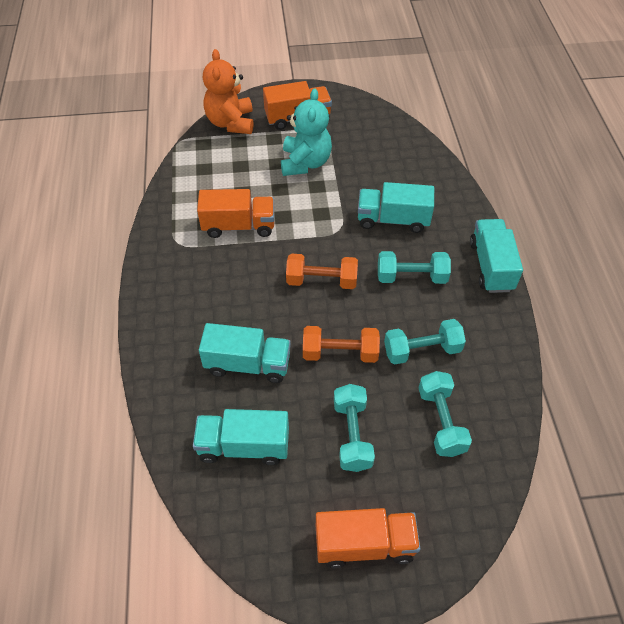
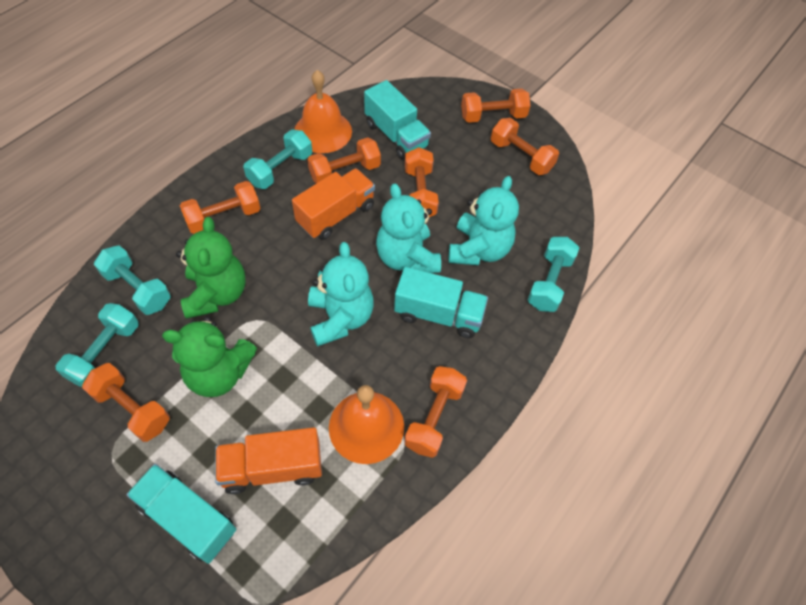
green teddy bear: none = 0 -> [162,316,257,397] [176,217,246,319] = 2
orange bell: none = 0 -> [294,70,352,153] [329,385,404,464] = 2
orange dumbbell: [286,254,358,289] [303,326,380,363] = 2 -> [82,363,170,442] [180,181,261,234] [307,137,381,183] [404,366,467,458] [405,147,439,217] [461,88,531,123] [491,118,559,175] = 7
orange teddy bear: [203,49,253,134] = 1 -> none = 0
orange truck: [197,189,274,238] [263,81,332,130] [316,508,420,568] = 3 -> [215,427,322,494] [292,168,375,240] = 2
turquoise teddy bear: [281,89,332,176] = 1 -> [308,242,374,346] [376,184,441,273] [449,176,519,265] = 3
turquoise truck: [193,409,289,465] [199,323,291,383] [358,182,434,233] [470,219,523,293] = 4 -> [126,464,236,564] [364,80,431,160] [394,267,488,338] = 3

